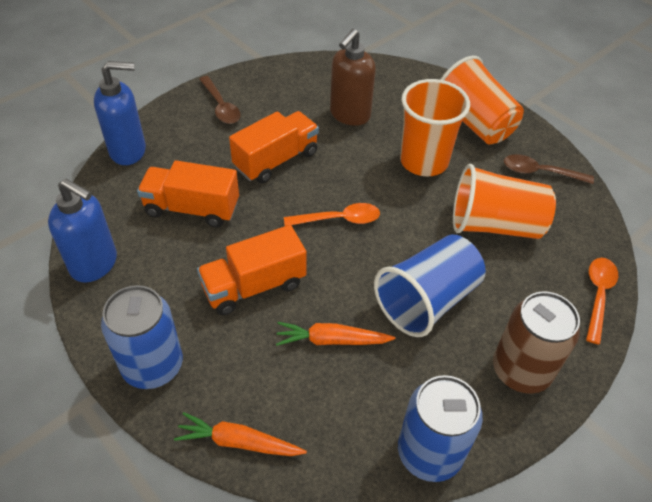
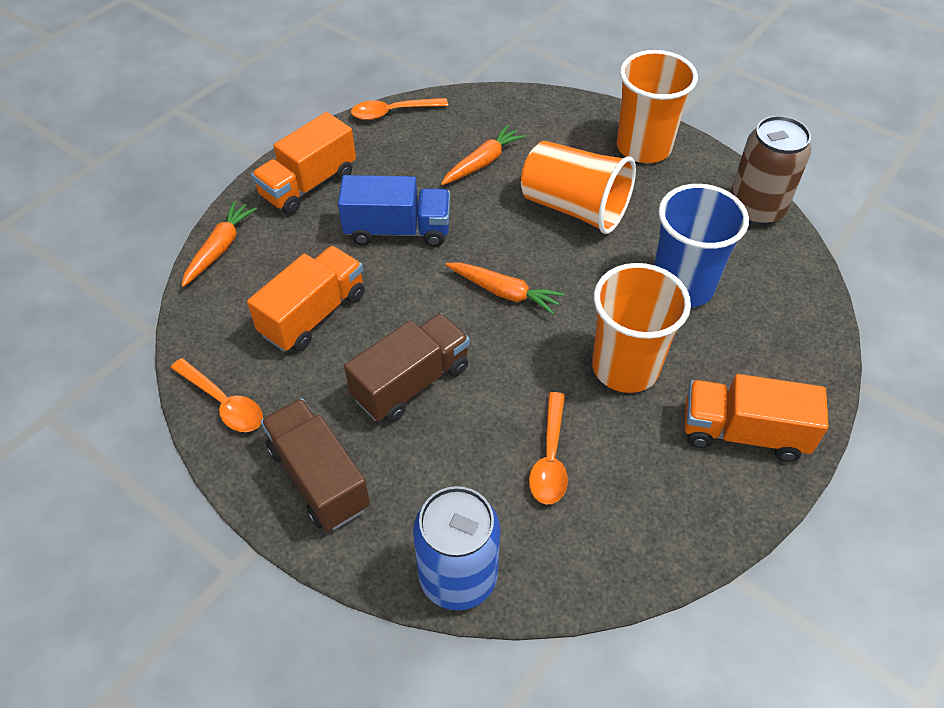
blue can: [101,285,183,389] [398,375,483,482] = 2 -> [413,486,501,611] = 1
blue soap dispenser: [48,179,117,283] [94,61,146,165] = 2 -> none = 0
blue truck: none = 0 -> [338,175,450,247] = 1
brown soap dispenser: [330,29,376,126] = 1 -> none = 0
brown spoon: [199,76,241,124] [504,154,594,184] = 2 -> none = 0
brown truck: none = 0 -> [261,398,370,531] [344,313,470,423] = 2
orange carrot: [174,412,307,456] [276,322,395,346] = 2 -> [181,201,257,287] [441,125,526,185] [446,262,564,315] = 3
orange spoon: [284,203,380,226] [586,258,618,344] = 2 -> [171,358,263,432] [351,98,448,120] [529,392,568,505] = 3

